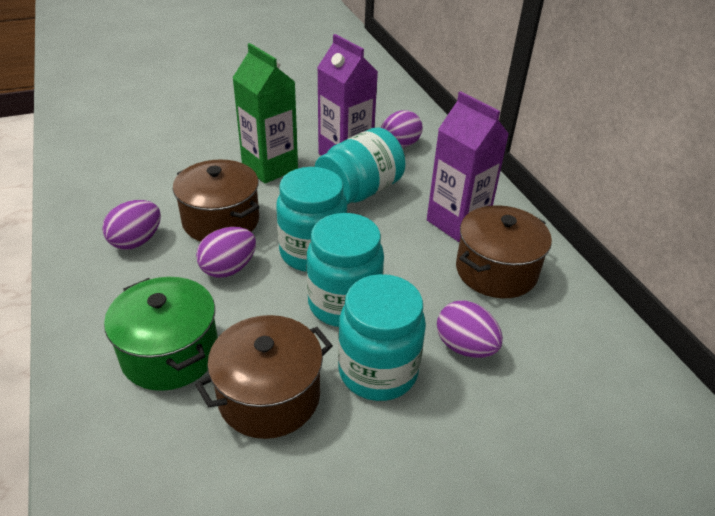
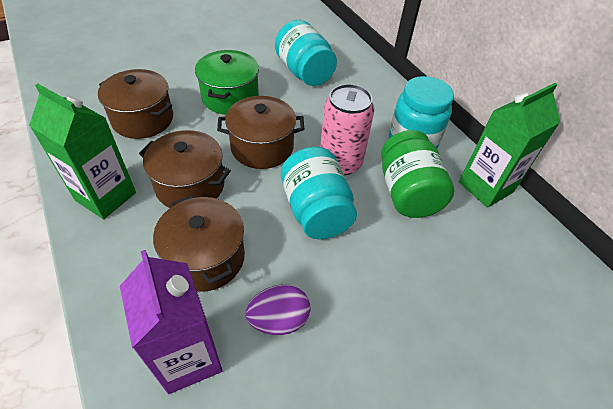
brown pot: [173,159,259,242] [195,315,333,439] [456,205,552,298] = 3 -> [98,69,173,139] [139,130,231,208] [153,195,245,292] [217,96,304,169] = 4
green carton: [233,43,298,184] = 1 -> [29,84,136,219] [459,83,560,208] = 2
green jar: none = 0 -> [381,130,454,218] = 1
pink can: none = 0 -> [320,84,374,175] = 1
purple carton: [317,34,378,156] [427,91,509,242] = 2 -> [120,250,222,394] = 1
purple egg: [102,200,161,250] [196,227,256,278] [381,110,423,148] [437,300,503,358] = 4 -> [245,284,310,335] = 1
turquoise jar: [276,167,347,272] [306,213,384,327] [314,128,405,205] [338,274,426,401] = 4 -> [275,20,337,86] [281,147,357,239] [389,76,454,149] = 3

